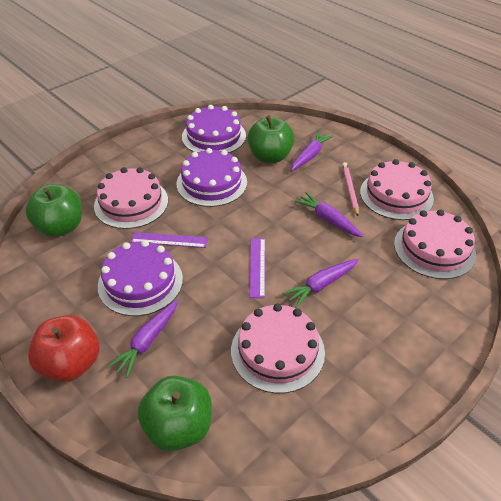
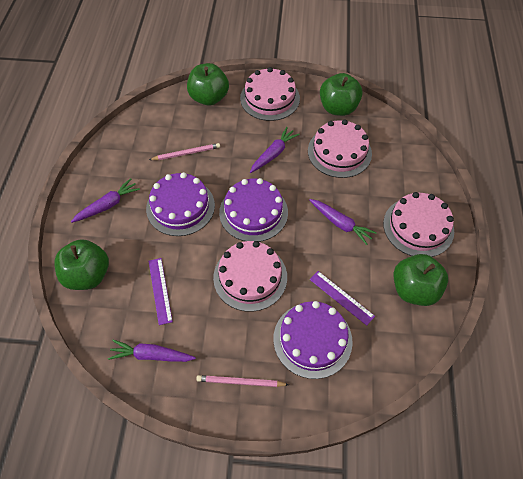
green apple: [25,184,82,237] [138,376,212,451] [247,115,295,163] = 3 -> [55,239,109,290] [187,63,229,106] [320,73,363,116] [393,254,448,306] = 4
pink pencil: [342,162,359,216] = 1 -> [149,143,220,160] [196,375,289,387] = 2
red apple: [28,315,99,382] = 1 -> none = 0

